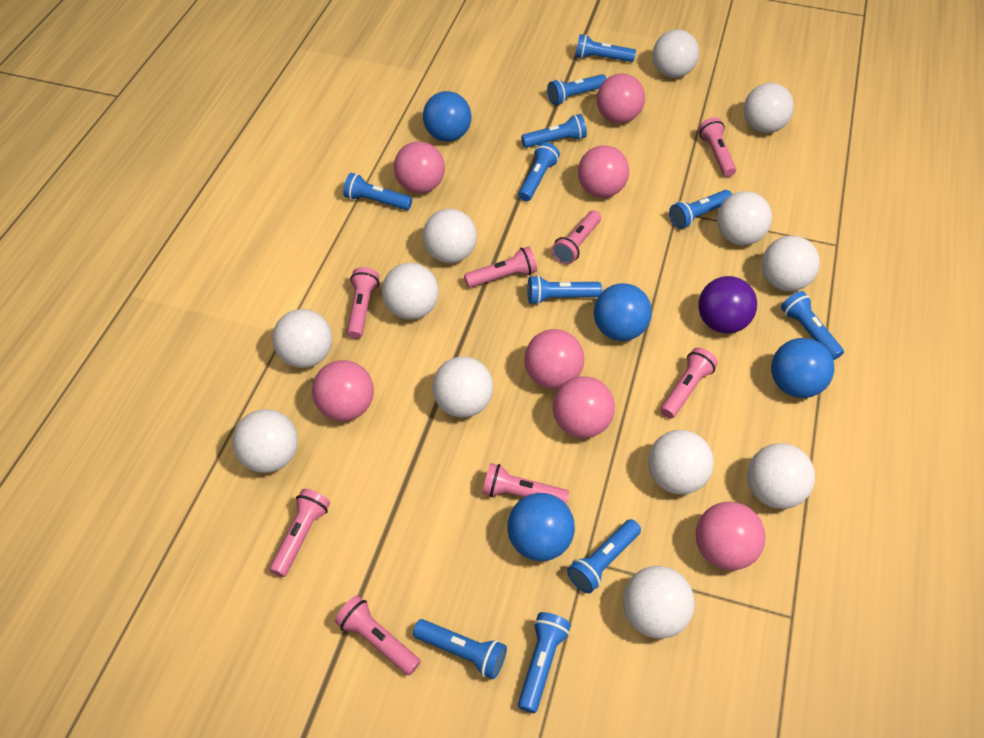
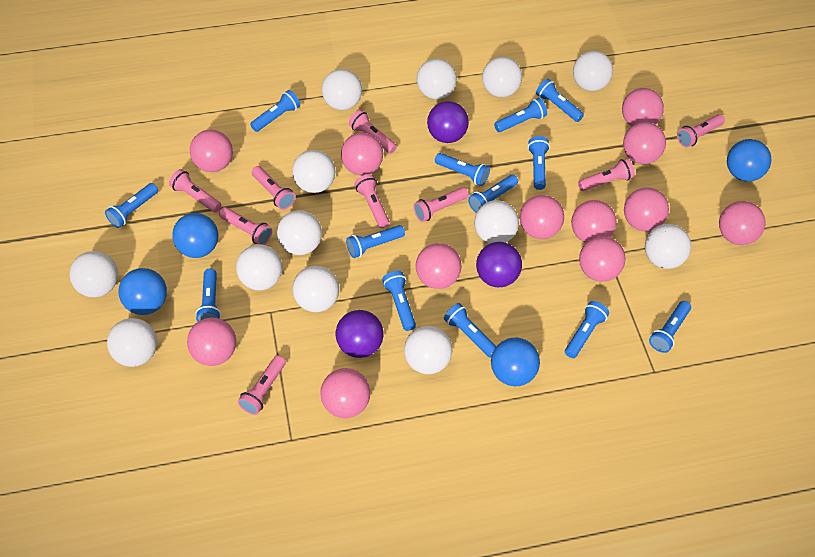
blue flashlight: [343,173,412,210] [413,619,507,679] [518,142,560,201] [518,612,571,713] [521,114,587,148] [527,275,602,305] [547,74,607,105] [567,519,641,593] [575,34,636,62] [669,190,732,229] [781,291,844,360] = 11 -> [105,183,158,228] [196,268,221,322] [250,90,300,132] [346,225,405,258] [382,271,416,331] [435,153,490,186] [444,303,496,358] [468,175,518,213] [494,98,547,132] [528,136,550,190] [536,79,584,122] [565,301,609,358] [649,301,691,353] = 13
pink ball: [312,360,374,421] [394,141,445,194] [524,329,584,389] [553,376,615,438] [578,145,629,198] [597,74,645,123] [696,502,766,570] = 7 -> [187,318,236,366] [190,130,233,172] [320,368,370,418] [341,133,383,175] [416,243,462,289] [520,195,564,239] [571,200,616,243] [579,236,625,282] [622,88,664,126] [623,122,666,164] [624,187,669,231] [719,201,766,245] = 12
pink flashlight: [269,489,330,577] [335,595,421,676] [347,267,379,339] [464,246,537,288] [483,463,569,504] [552,210,601,264] [661,348,718,419] [699,117,736,177] = 8 -> [169,169,221,212] [219,207,272,245] [238,355,286,415] [252,166,295,210] [349,110,397,154] [355,174,390,228] [413,187,468,222] [578,158,635,191] [677,114,725,148] = 9
purple ball: [698,276,757,334] = 1 -> [336,310,384,358] [427,101,469,143] [476,242,522,287] = 3
white ball: [233,409,298,473] [272,309,332,368] [382,263,439,320] [423,209,477,263] [432,357,493,418] [623,566,695,639] [648,430,714,495] [653,29,699,78] [717,191,772,245] [744,83,794,133] [747,443,815,509] [762,236,820,291] = 12 -> [70,251,118,297] [107,318,157,367] [236,244,283,290] [277,210,322,255] [292,150,336,193] [293,266,339,312] [322,69,362,110] [404,326,453,374] [417,58,457,99] [474,200,519,244] [482,57,522,97] [573,51,613,91] [645,224,691,269] = 13

